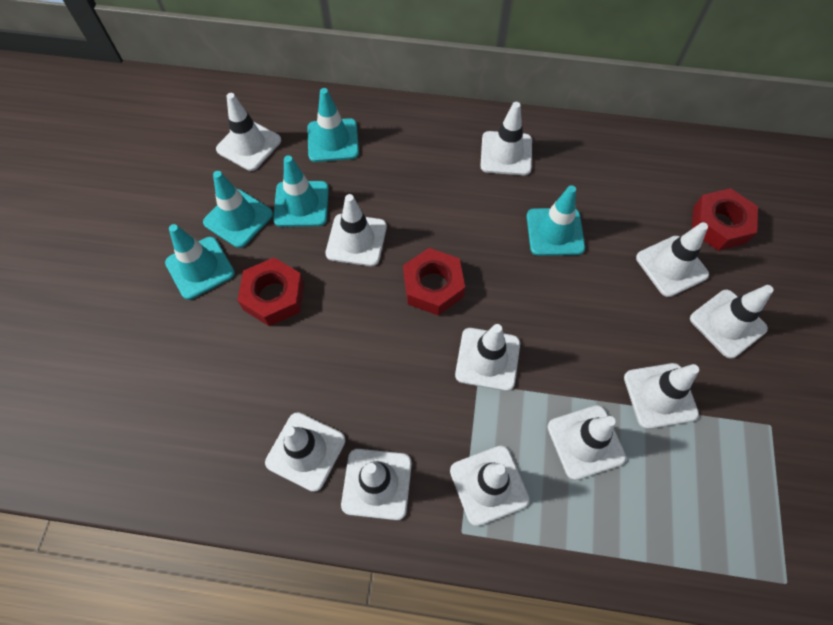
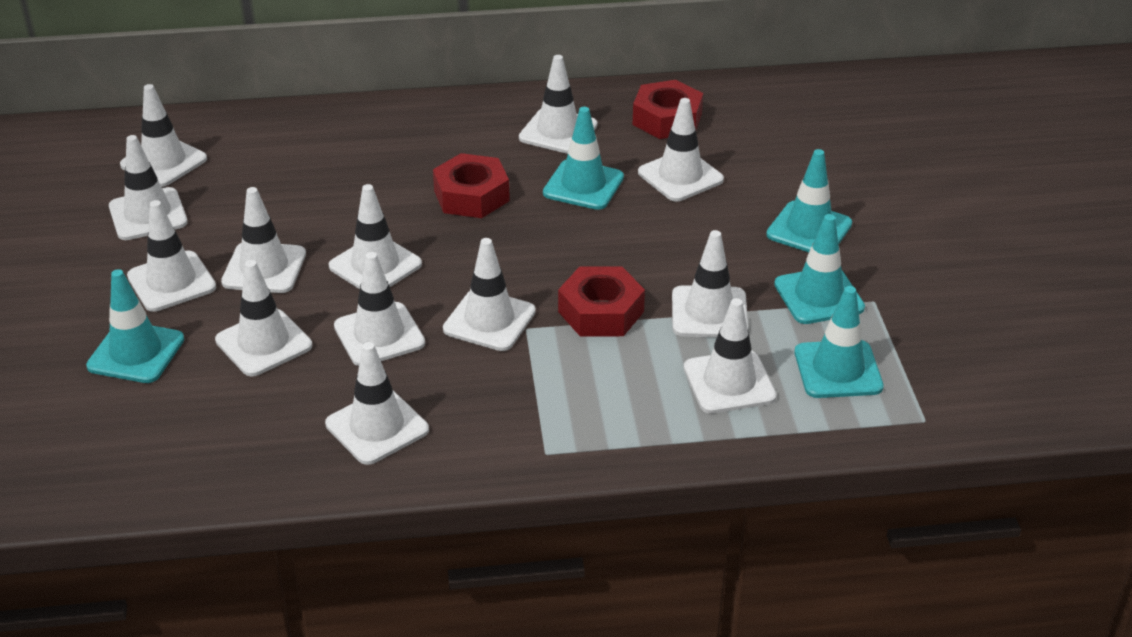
white traffic cone: [216,93,281,171] [265,412,345,492] [325,194,387,266] [341,449,412,520] [450,446,530,526] [455,324,520,391] [480,102,532,175] [548,405,626,480] [624,363,699,429] [636,222,709,297] [690,285,773,359] = 11 -> [109,135,188,240] [120,84,207,187] [127,200,216,312] [215,260,312,376] [221,187,306,293] [325,342,429,465] [329,184,422,289] [334,252,425,366] [443,238,536,351] [519,55,598,154] [638,98,724,202] [672,230,748,338] [684,298,777,414] = 13

